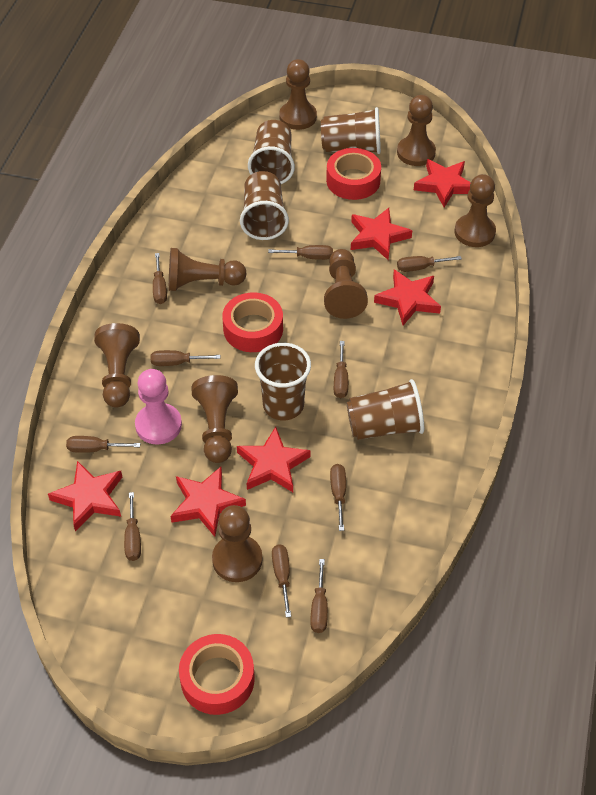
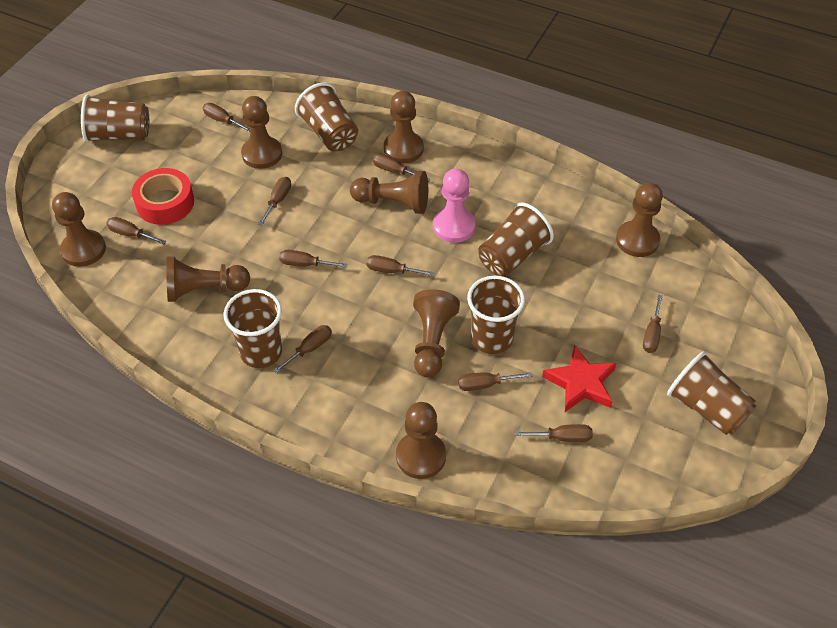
brown cup: [240,171,289,240] [248,120,295,184] [255,343,311,420] [321,107,381,154] [347,379,424,440] = 5 -> [81,94,149,143] [223,289,282,368] [295,83,358,151] [467,276,525,354] [479,203,554,276] [667,351,757,435] = 6
red star: [48,461,122,532] [171,467,246,537] [237,427,311,492] [351,208,412,260] [374,269,441,325] [414,159,471,207] = 6 -> [542,345,616,412] = 1
red tape: [179,634,255,715] [222,292,283,352] [326,148,381,200] = 3 -> [132,168,194,225] = 1

